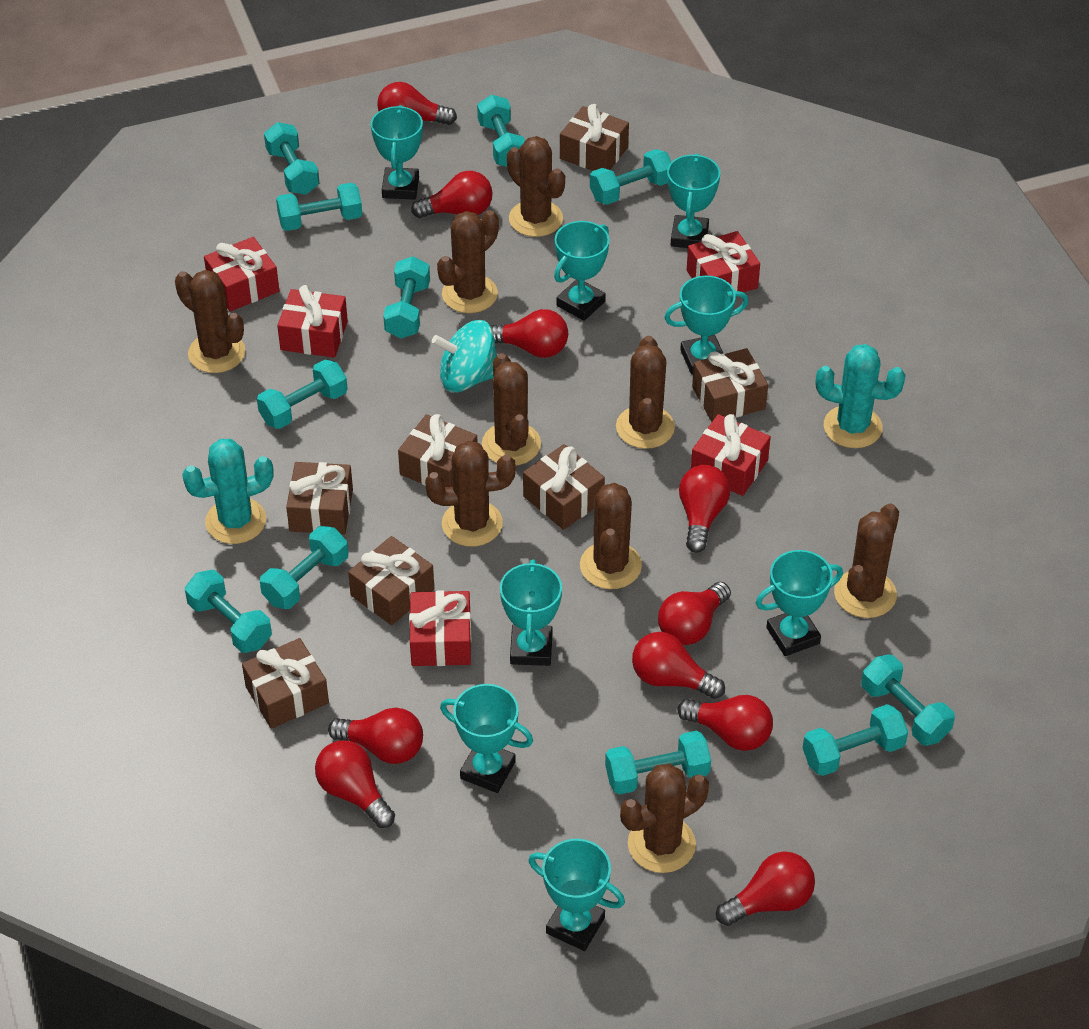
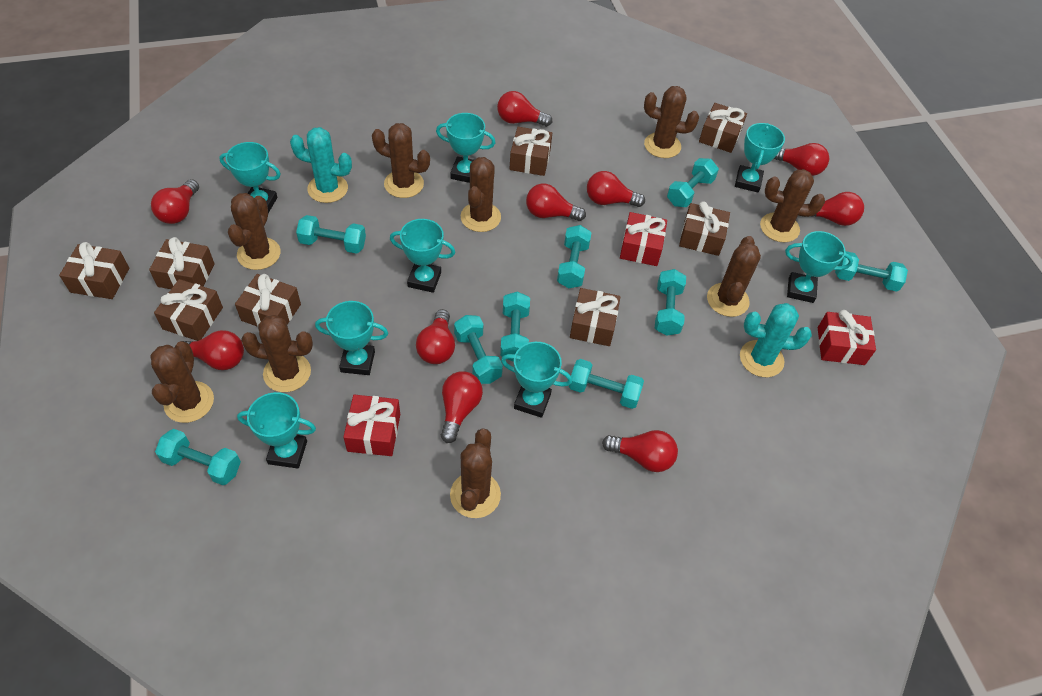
brown gift: [242,638,329,729] [286,462,353,535] [348,536,434,625] [398,414,478,487] [523,444,605,530] [560,104,629,171] [692,348,768,422] = 7 -> [59,242,129,299] [149,237,215,289] [154,279,223,341] [235,274,301,327] [510,127,552,176] [570,288,620,346] [679,201,730,256] [699,103,747,153] = 8
red gift: [204,237,279,311] [277,285,348,358] [409,590,471,666] [687,231,760,293] [691,414,771,496] = 5 -> [343,395,400,456] [620,212,667,266] [818,310,876,365] = 3
turquoise dumbbell: [185,570,272,653] [257,360,348,429] [260,526,348,609] [264,122,319,195] [276,183,362,231] [383,256,430,339] [477,95,525,167] [590,149,671,205] [605,731,711,795] [803,704,908,776] [861,655,955,746] = 11 -> [155,429,241,485] [296,215,366,254] [454,315,503,384] [500,292,530,362] [557,225,592,288] [569,359,644,409] [655,269,686,336] [667,158,719,207] [835,251,908,292] = 9
turquoise spinning top: [432,320,497,393] = 1 -> none = 0

